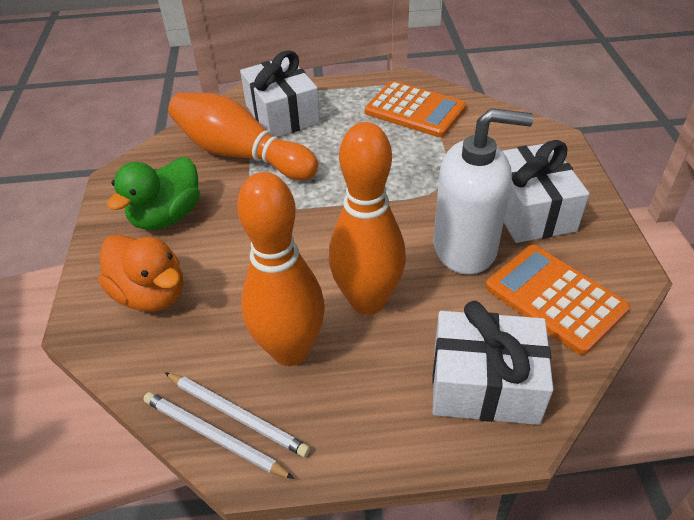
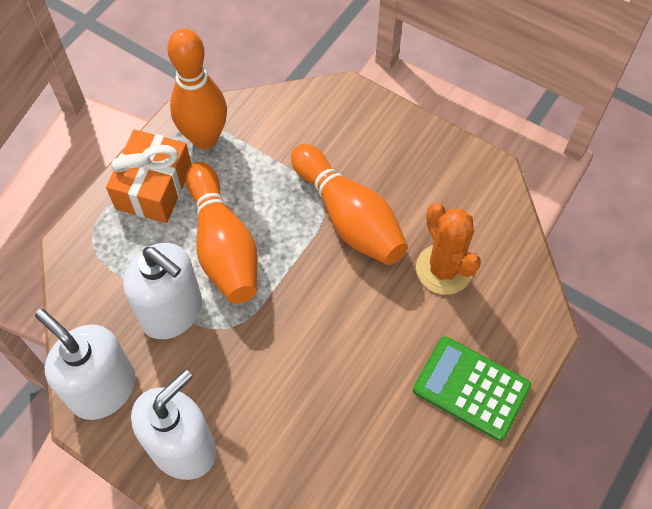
green calculator: none = 0 -> [413,336,531,441] = 1
green duck: [107,157,200,230] = 1 -> none = 0
orange cactus: none = 0 -> [416,203,481,295] = 1
orange calculator: [365,81,466,137] [485,245,630,355] = 2 -> none = 0
orange duck: [98,234,183,312] = 1 -> none = 0
orange gift: none = 0 -> [106,129,192,223] = 1
white gift: [240,50,320,137] [432,301,553,425] [503,140,589,243] = 3 -> none = 0
white pencil: [143,392,294,479] [165,372,310,457] = 2 -> none = 0
white soap dispenser: [434,108,534,275] = 1 -> [35,309,136,420] [123,243,202,339] [131,370,216,480] = 3

